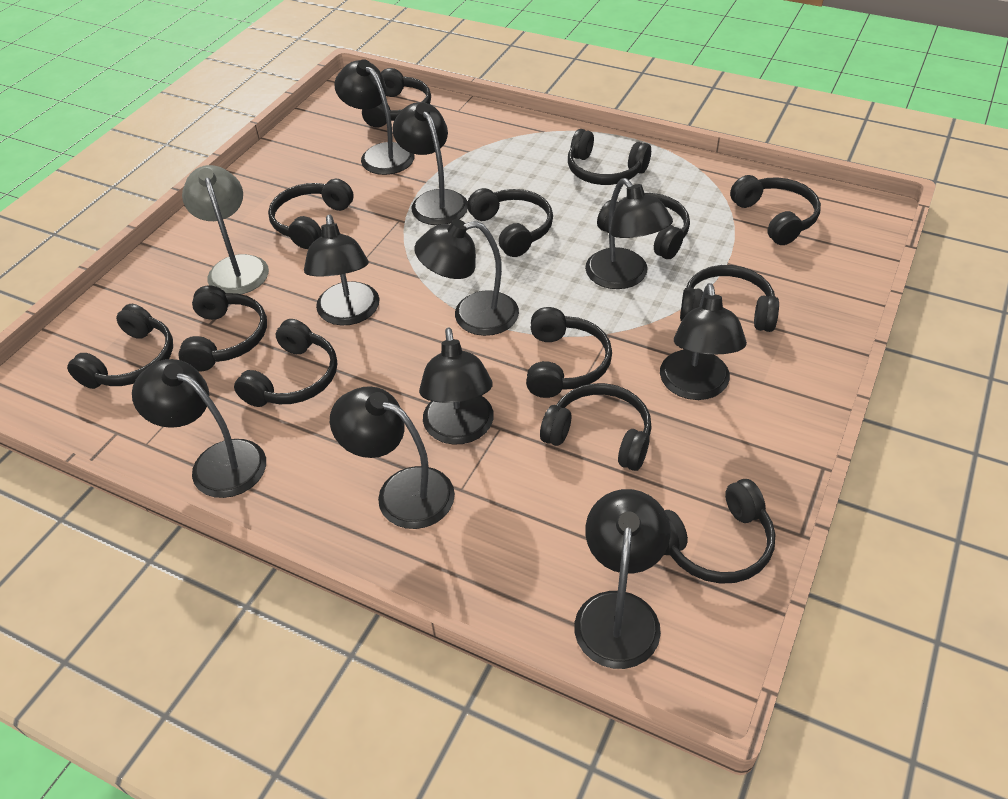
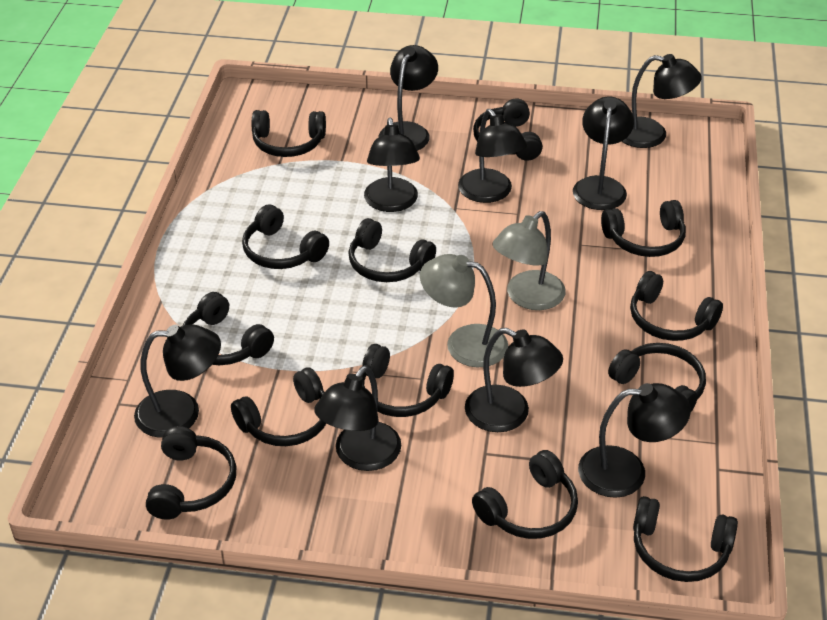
black lamp: [132,359,266,498] [304,214,380,325] [330,386,455,529] [334,59,414,175] [392,102,468,225] [414,219,519,336] [419,327,494,444] [574,489,671,669] [585,178,673,289] [660,283,747,400] = 10 -> [134,324,221,438] [314,365,401,471] [364,118,420,212] [379,45,438,151] [458,109,527,203] [465,328,563,432] [573,97,634,210] [578,383,691,498] [622,54,702,148] = 9
grey lamp: [182,165,269,294] = 1 -> [420,254,508,367] [492,211,566,310] = 2

